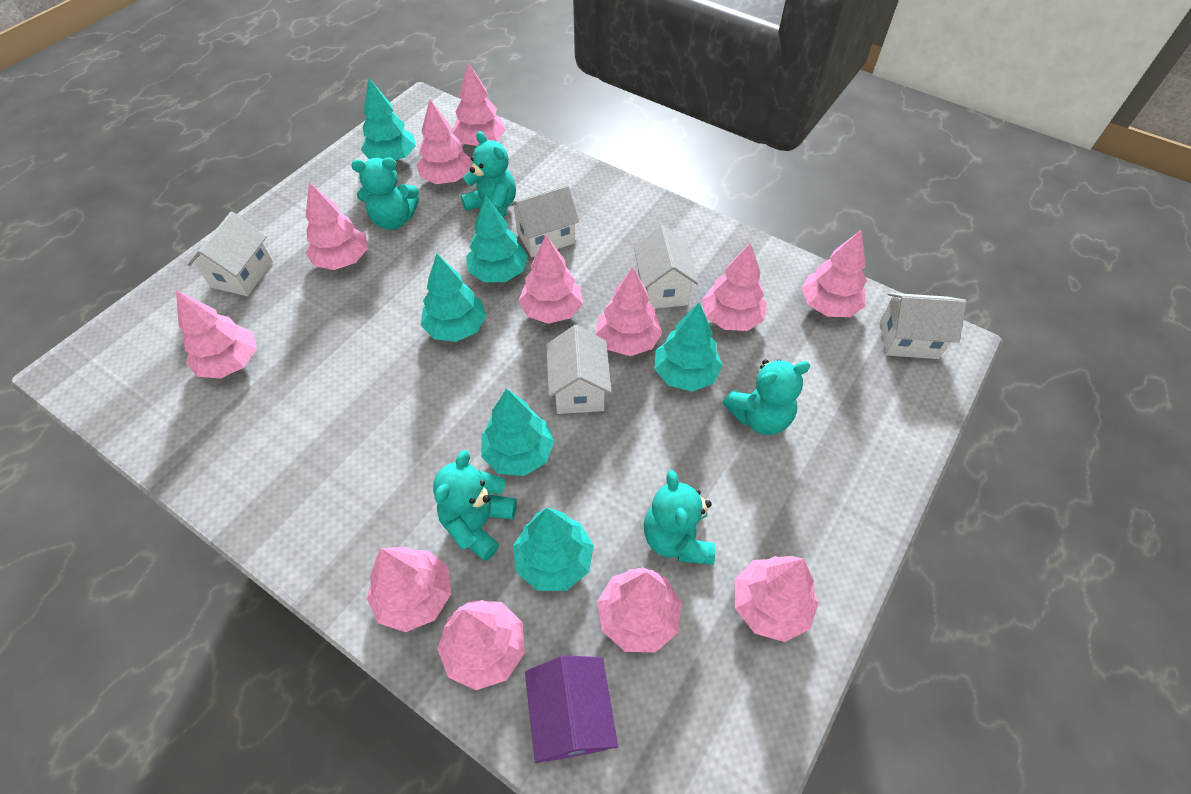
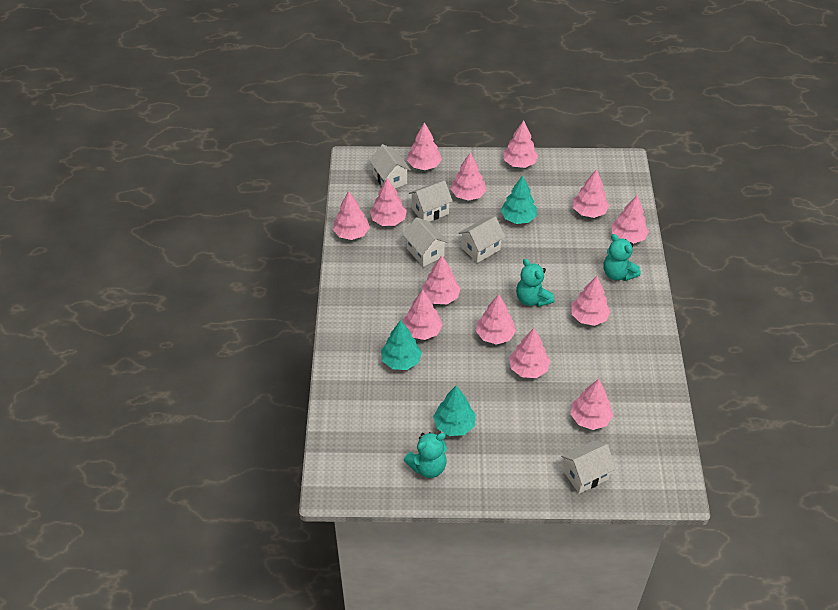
pink tree: [176,290,257,379] [305,182,368,270] [367,547,451,632] [416,99,472,184] [437,600,525,690] [452,62,506,146] [519,235,583,324] [596,267,662,356] [597,567,682,652] [702,243,767,331] [735,556,819,642] [801,230,867,317] = 12 -> [333,191,370,240] [370,178,407,226] [403,290,443,340] [407,122,442,170] [422,255,461,304] [451,152,487,201] [476,294,516,345] [503,120,538,168] [509,328,550,378] [571,276,611,326] [571,379,613,430] [573,169,609,218] [612,195,649,244] = 13
purple house: [525,655,618,763] = 1 -> none = 0
turquoise teddy bear: [351,158,419,230] [433,450,517,561] [461,131,516,217] [644,470,716,565] [723,359,810,435] = 5 -> [404,432,447,478] [516,258,554,307] [604,234,641,281] = 3
turquoise tree: [361,78,416,161] [421,253,487,342] [466,196,528,282] [481,389,554,476] [513,508,594,591] [654,303,723,392] = 6 -> [381,320,422,370] [433,386,476,436] [501,175,537,224] = 3

